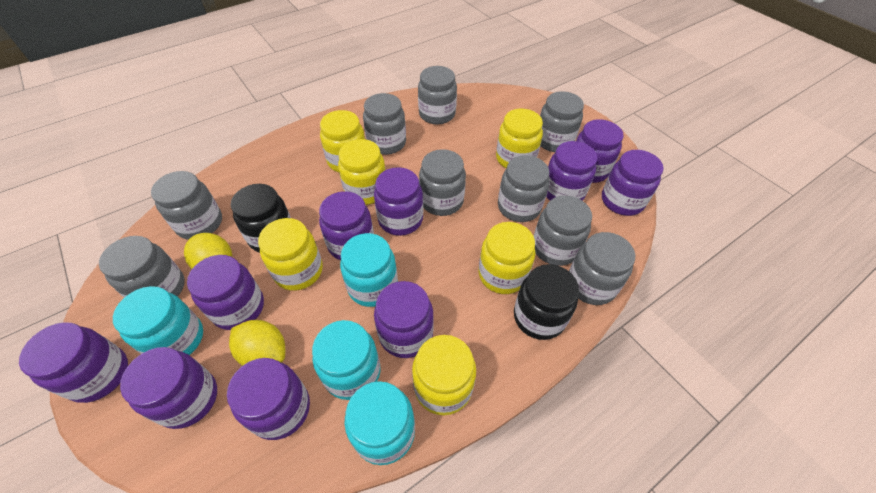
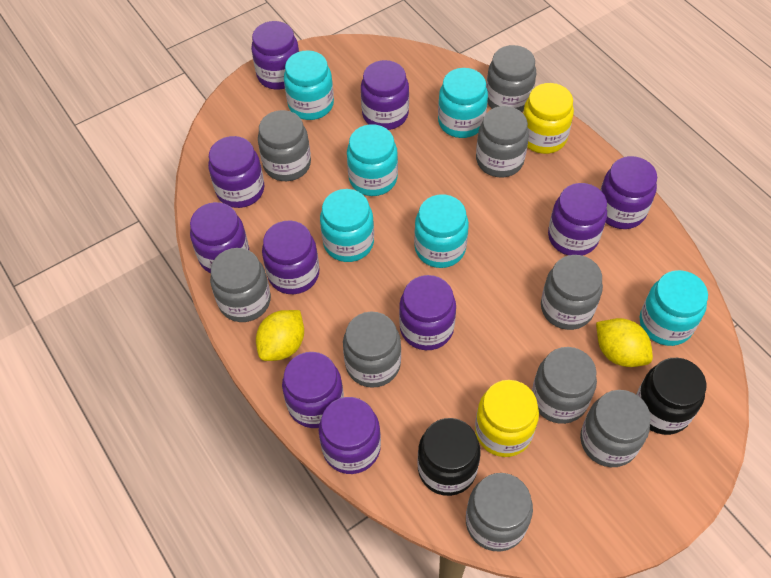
turquoise jar: [113,286,203,355] [312,320,381,400] [340,233,398,307] [345,381,415,465] = 4 -> [284,50,334,120] [320,189,374,262] [347,124,398,196] [414,194,469,268] [438,68,488,138] [640,270,708,346] = 6
yellow jar: [258,218,323,291] [320,110,365,172] [338,139,386,205] [412,335,476,415] [478,222,535,294] [496,109,543,169] = 6 -> [475,380,539,457] [523,83,574,154] = 2

